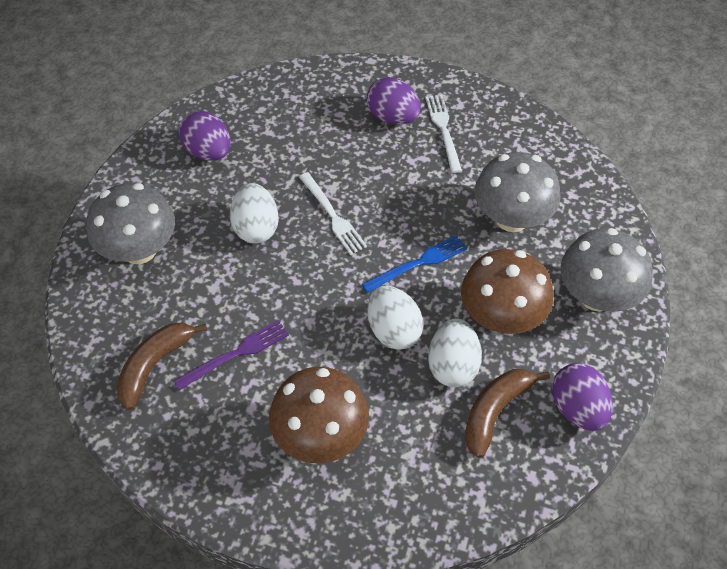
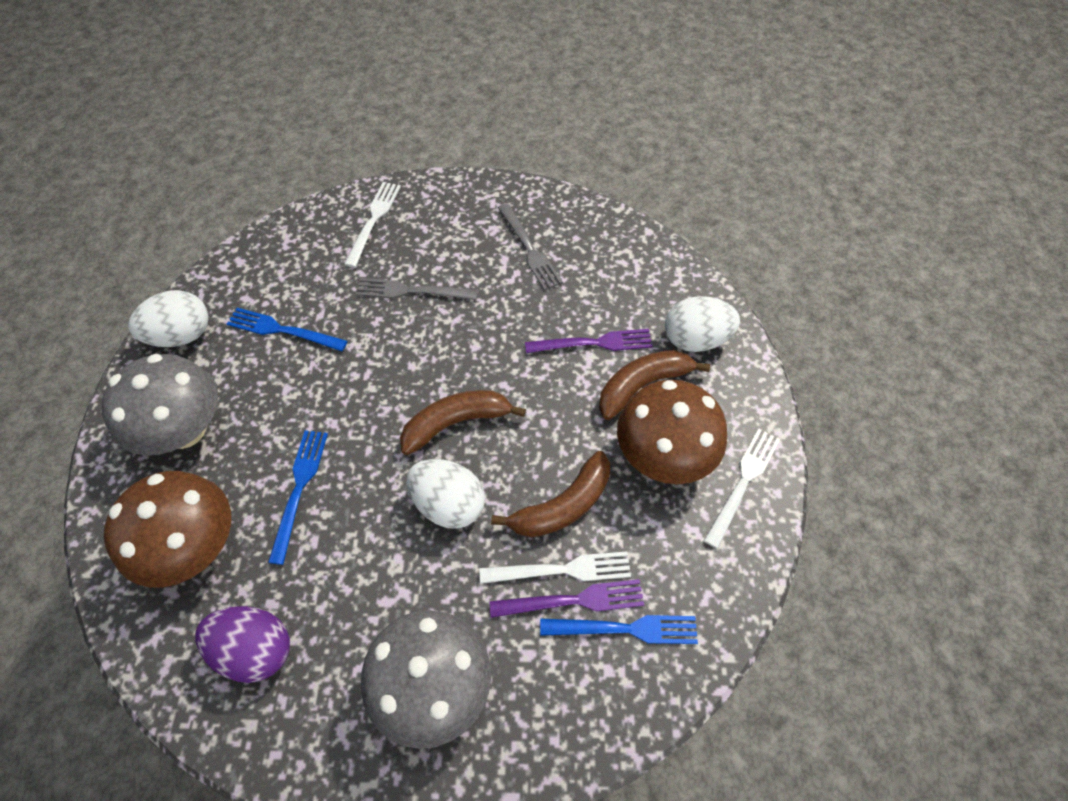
blue fork: [362,235,467,293] = 1 -> [227,308,347,351] [268,430,328,565] [540,615,698,644] = 3
brown banana: [116,323,207,410] [465,369,550,458] = 2 -> [400,390,526,455] [491,451,610,537] [599,350,710,420] = 3
grey fork: none = 0 -> [356,278,478,300] [498,203,563,290] = 2
grey mushroom: [86,183,175,264] [475,152,561,232] [561,228,653,312] = 3 -> [101,354,218,455] [361,610,491,749] = 2
purple egg: [179,111,231,161] [367,77,421,125] [552,363,613,431] = 3 -> [195,606,290,683] = 1
purple fork: [174,320,289,390] = 1 -> [489,579,644,618] [525,329,653,353] = 2
white fork: [299,172,367,255] [425,95,462,173] = 2 -> [344,182,401,267] [479,552,631,584] [704,428,780,549] = 3

